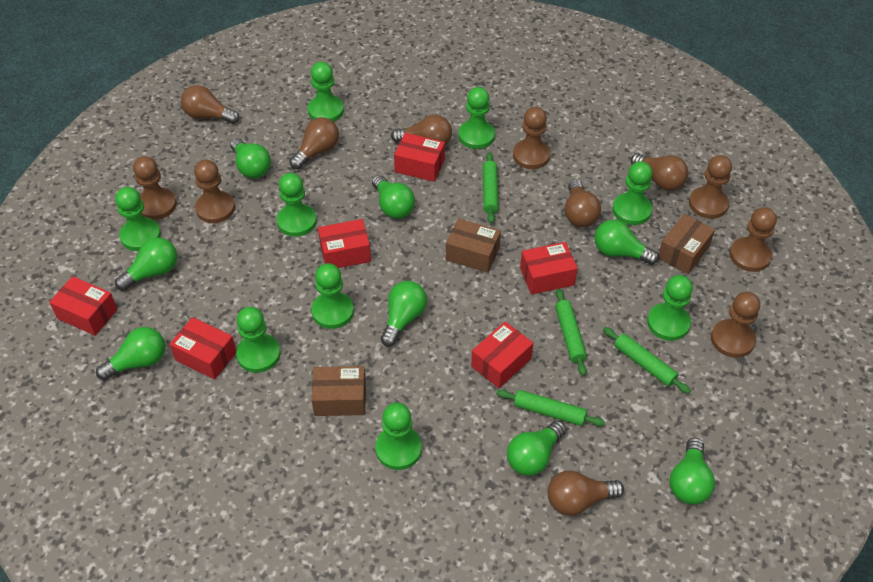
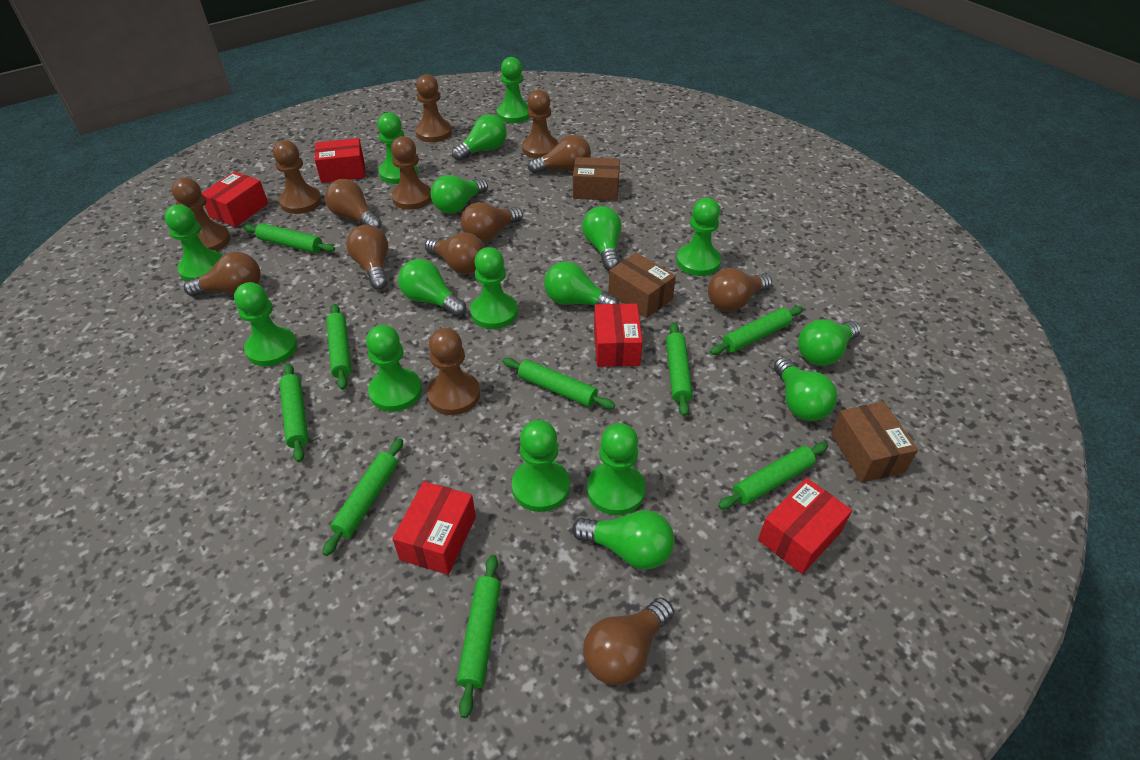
brown light bulb: [181,85,239,124] [290,117,339,169] [391,115,452,145] [548,470,624,516] [565,179,601,227] [631,153,688,191] = 6 -> [184,252,261,297] [325,179,382,229] [346,225,388,290] [425,232,485,274] [461,202,523,242] [528,135,591,173] [583,597,674,685] [708,268,772,312] = 8
green rolling pin: [483,152,499,224] [497,389,605,426] [555,289,587,376] [603,327,691,394] = 4 -> [243,223,335,253] [279,363,309,462] [322,438,403,556] [326,304,351,390] [457,555,501,718] [502,358,615,409] [666,322,693,416] [710,306,803,355] [718,442,828,509] = 9
red box: [49,276,118,336] [170,317,236,380] [318,219,371,268] [394,133,445,182] [471,322,533,388] [520,242,578,295] = 6 -> [201,172,268,227] [315,138,365,183] [392,481,476,575] [594,303,643,367] [758,478,852,574] = 5

